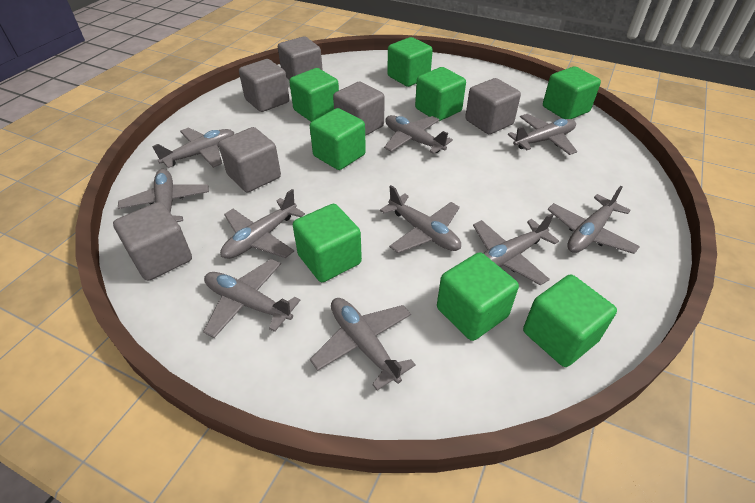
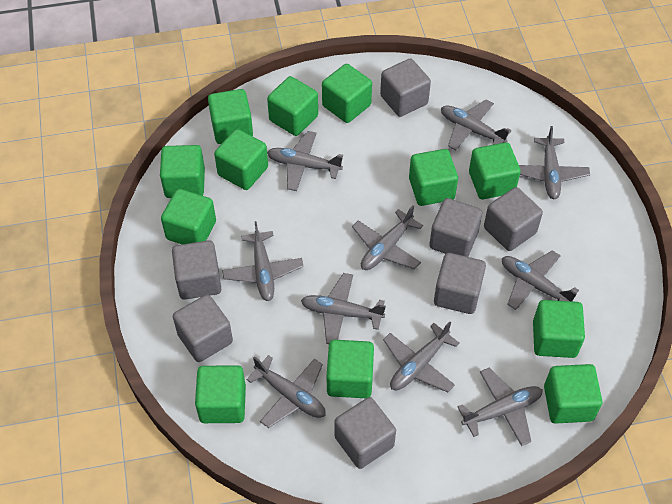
green cube: [289,68,339,122] [293,204,362,282] [310,108,366,170] [387,37,433,87] [415,67,466,121] [437,252,519,341] [523,274,617,367] [543,66,601,119] = 8 -> [160,145,205,198] [161,189,216,244] [195,365,246,423] [208,89,253,144] [214,129,268,190] [267,76,318,136] [322,64,372,123] [327,340,374,398] [409,149,458,206] [469,142,521,199] [533,300,585,358] [544,364,603,424] = 12
grey cube: [113,202,192,281] [218,127,281,192] [239,59,290,112] [278,36,323,80] [333,81,385,136] [465,78,521,134] = 6 -> [172,240,221,300] [173,294,233,362] [334,397,396,469] [380,58,431,117] [429,198,482,257] [434,253,486,314] [484,187,543,251] = 7

